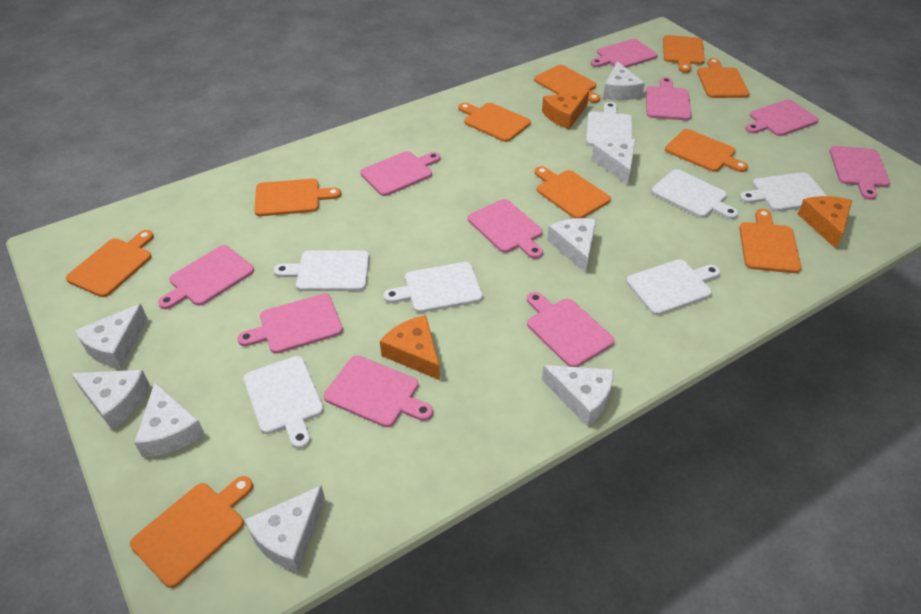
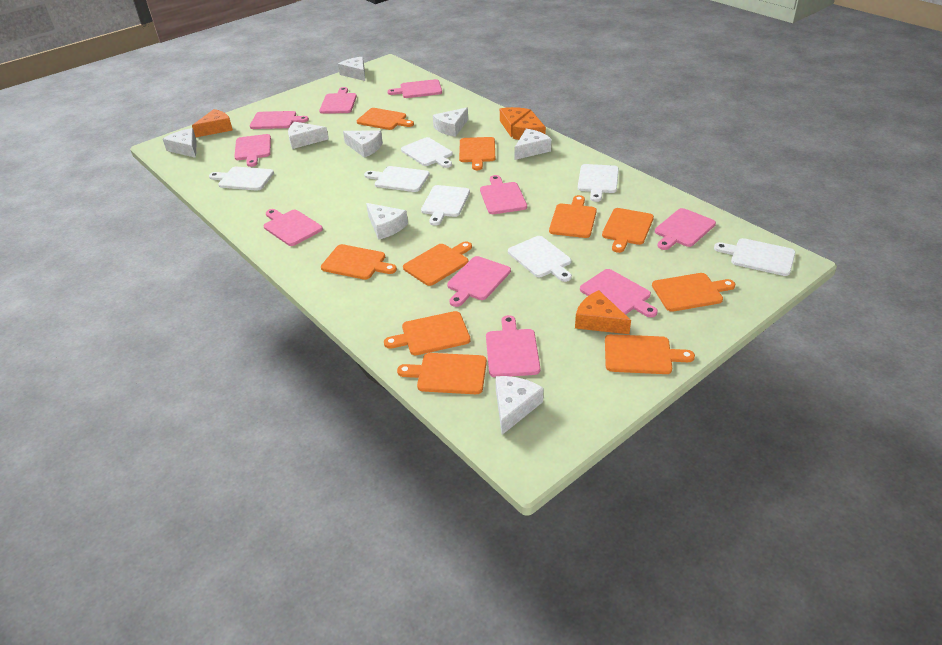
orange cheese: [380,315,440,380] [542,91,589,129] [798,196,852,249] = 3 -> [192,109,233,137] [500,107,531,137] [513,110,546,140] [575,290,631,334] = 4

